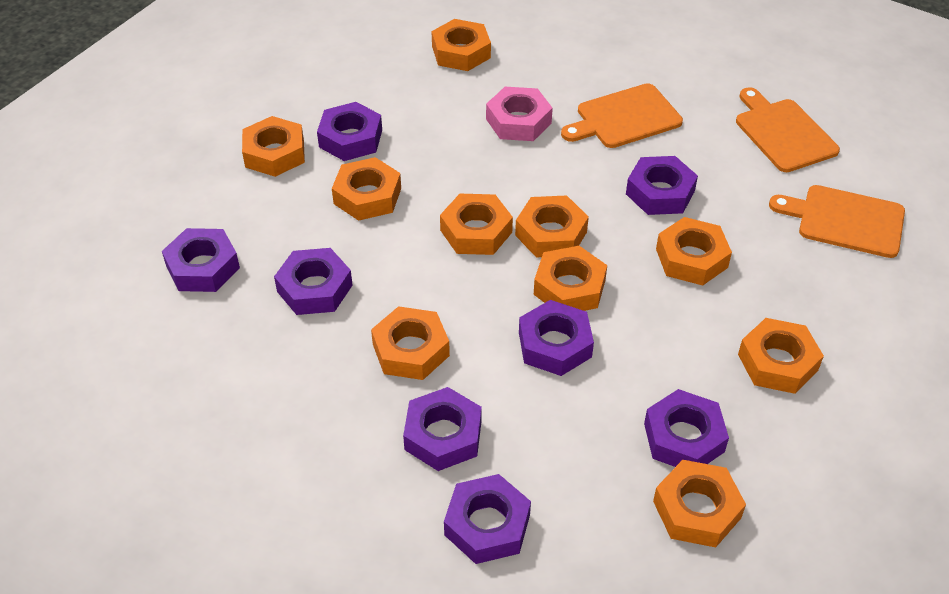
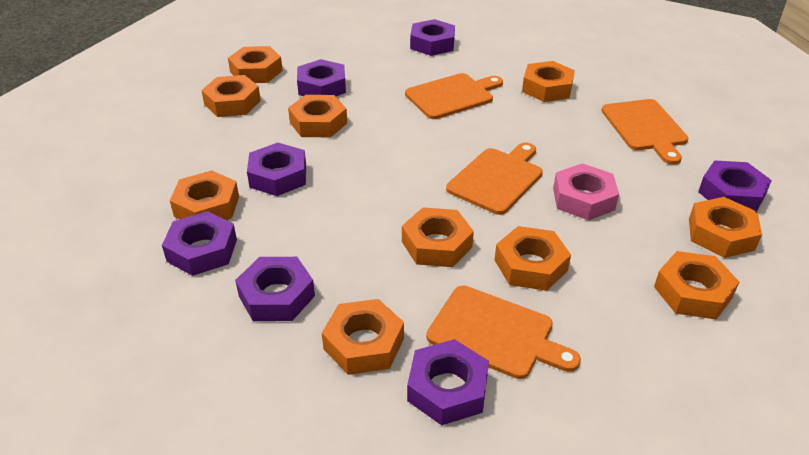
orange cutting board: [561,83,683,148] [736,87,840,172] [769,185,905,258] = 3 -> [405,73,503,119] [426,286,581,379] [446,142,543,215] [601,99,689,165] = 4
purple nut: [162,228,240,292] [274,248,353,315] [317,102,382,161] [403,387,482,471] [444,474,531,564] [519,300,594,376] [626,156,698,215] [644,389,729,467] = 8 -> [162,211,237,276] [235,257,315,321] [247,143,306,196] [297,59,346,96] [407,339,489,425] [410,19,455,56] [698,160,772,211] = 7

